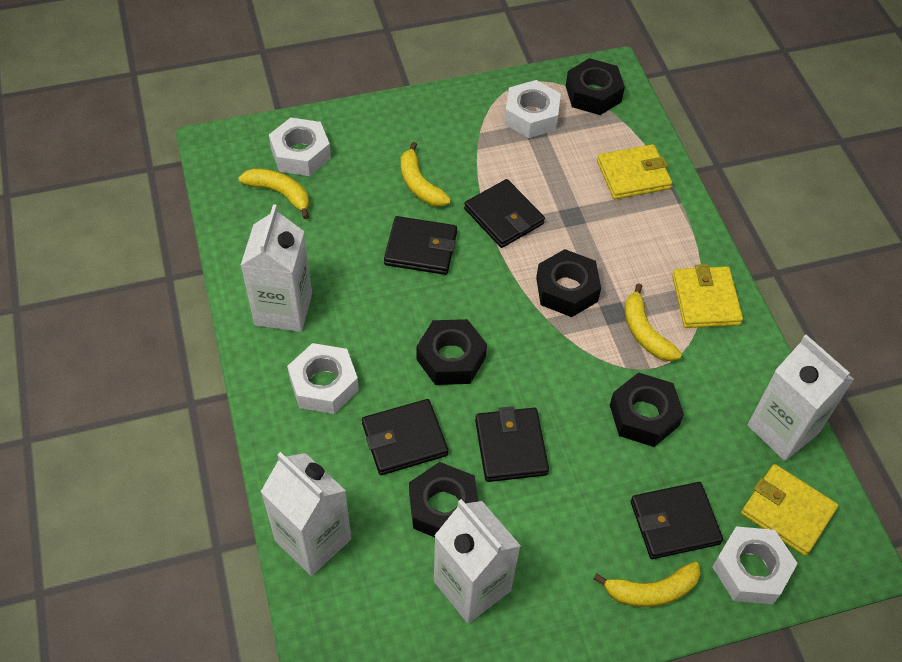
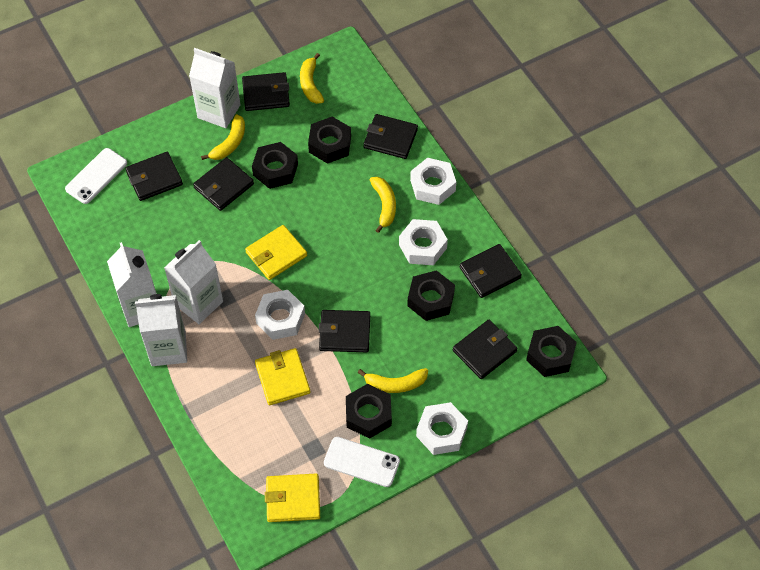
black wallet: [362,399,448,475] [384,216,457,275] [464,179,545,248] [475,406,549,482] [631,482,723,559] = 5 -> [125,152,183,201] [193,157,254,211] [242,72,290,111] [318,310,370,352] [364,114,418,159] [453,320,518,379] [460,244,522,298] = 7
white phone: none = 0 -> [65,148,127,204] [324,437,400,487] = 2

